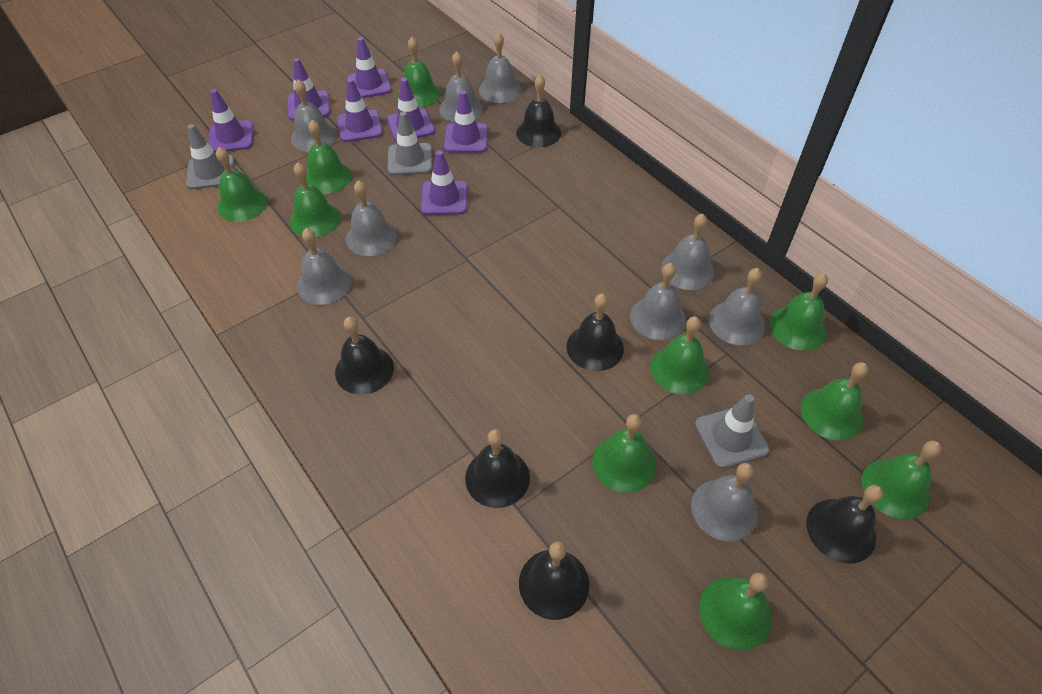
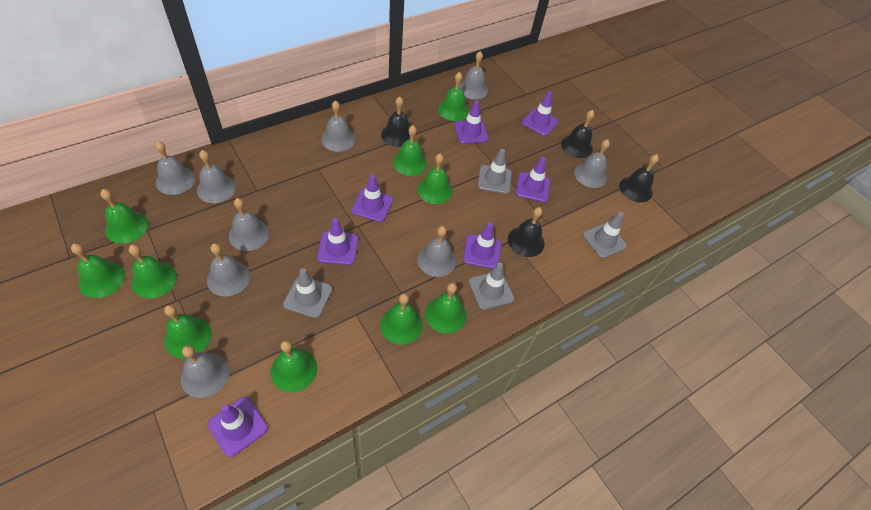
black bell: [335,317,394,395] [465,429,530,508] [516,75,561,147] [519,542,589,620] [567,294,624,371] [806,485,883,563] = 6 -> [381,96,410,147] [508,207,544,257] [561,110,594,158] [619,154,659,202] = 4
grey traffic cone: [186,124,234,189] [387,112,432,175] [695,394,770,468] = 3 -> [283,268,333,318] [469,263,514,310] [478,149,512,194] [583,212,627,258] = 4

